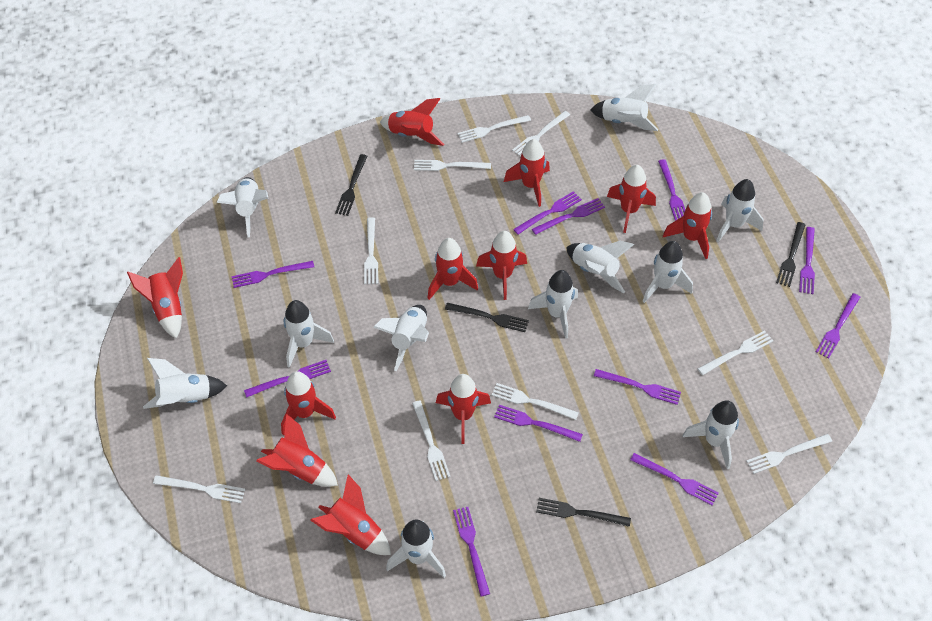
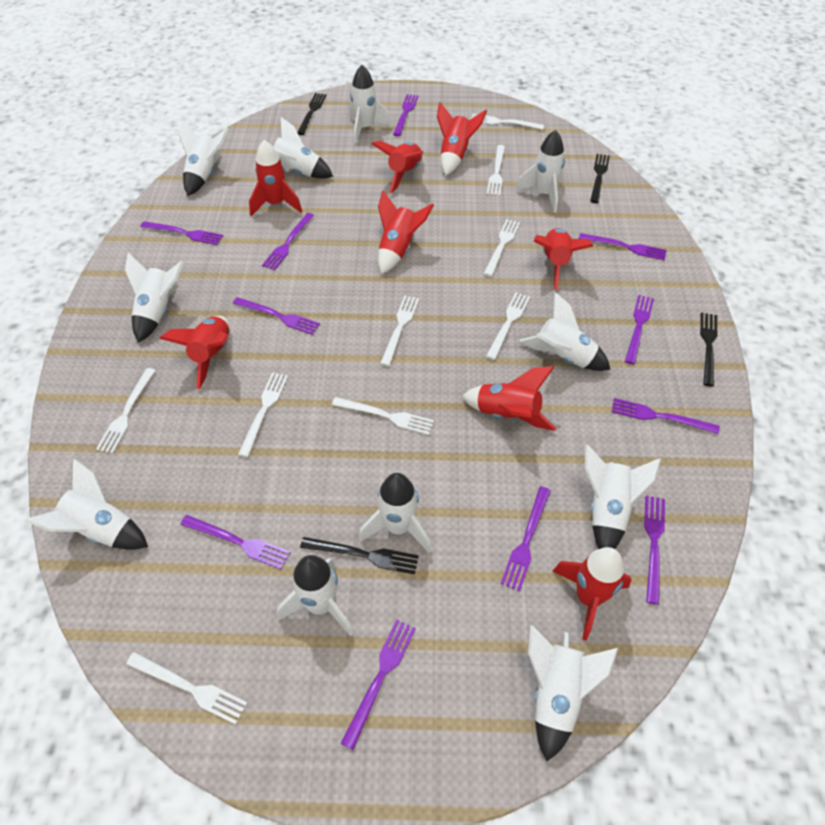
red rocket: [127,257,183,339] [256,414,338,487] [281,371,336,435] [310,475,391,555] [380,98,444,146] [427,238,478,300] [436,374,491,444] [476,231,527,300] [504,139,550,207] [607,165,656,233] [663,192,712,259] = 11 -> [159,316,229,389] [249,140,302,216] [372,141,423,193] [378,190,434,274] [437,102,487,175] [462,366,556,431] [533,228,593,290] [553,547,632,640] = 8

